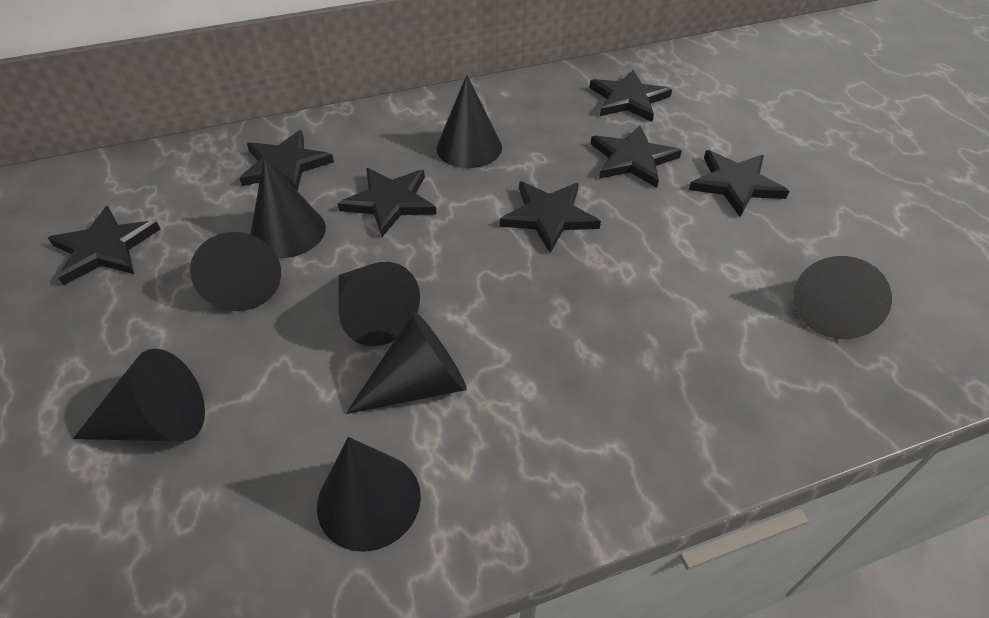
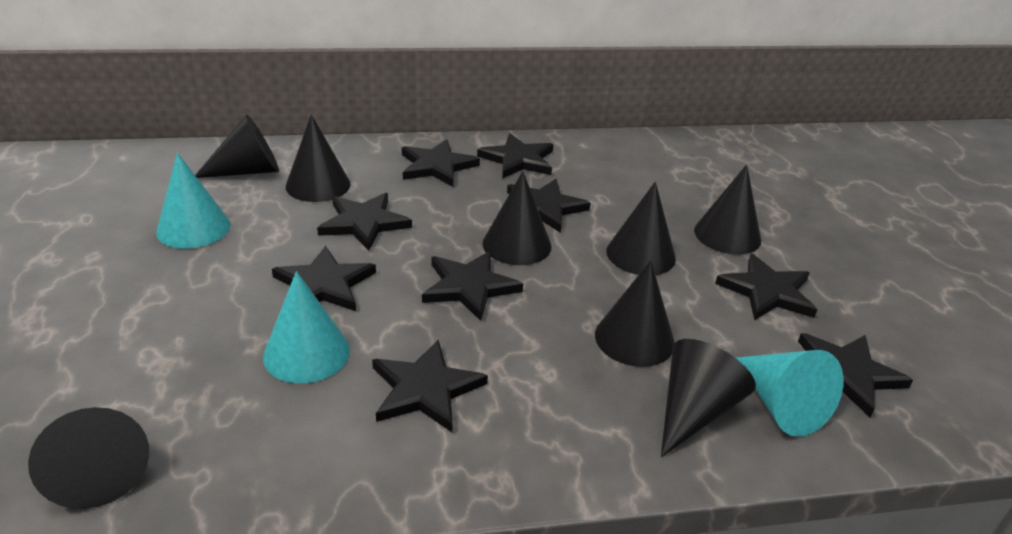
black star: [48,206,160,286] [239,130,334,191] [337,168,437,237] [499,182,601,253] [589,70,672,122] [591,126,682,188] [689,150,789,217] = 7 -> [272,246,376,311] [317,193,412,250] [372,340,488,432] [402,139,480,187] [422,251,523,321] [477,133,553,179] [507,179,591,233] [715,254,817,320] [798,333,913,418] = 9
turquoise cone: none = 0 -> [156,153,230,249] [263,271,350,383] [736,350,844,437] = 3

